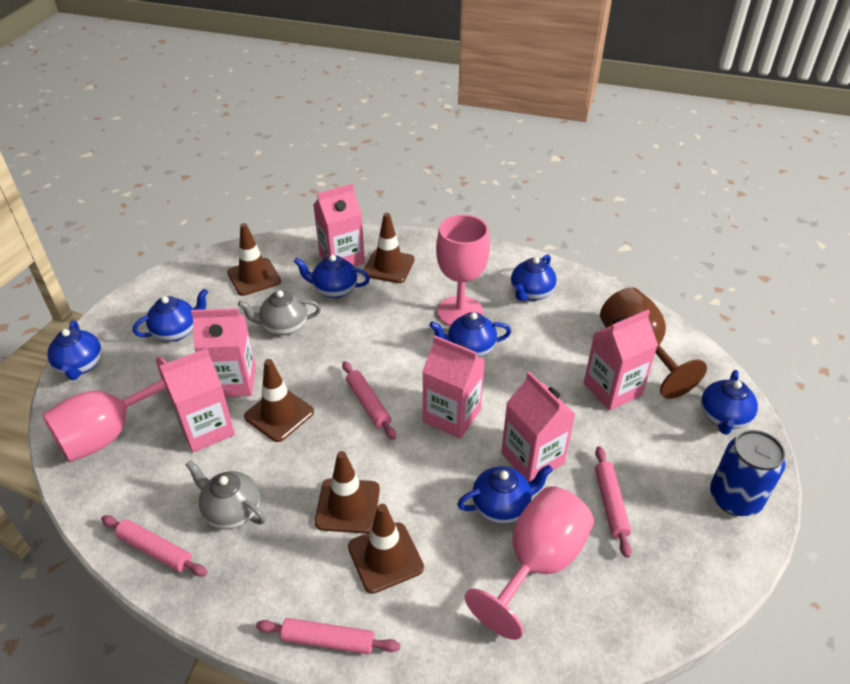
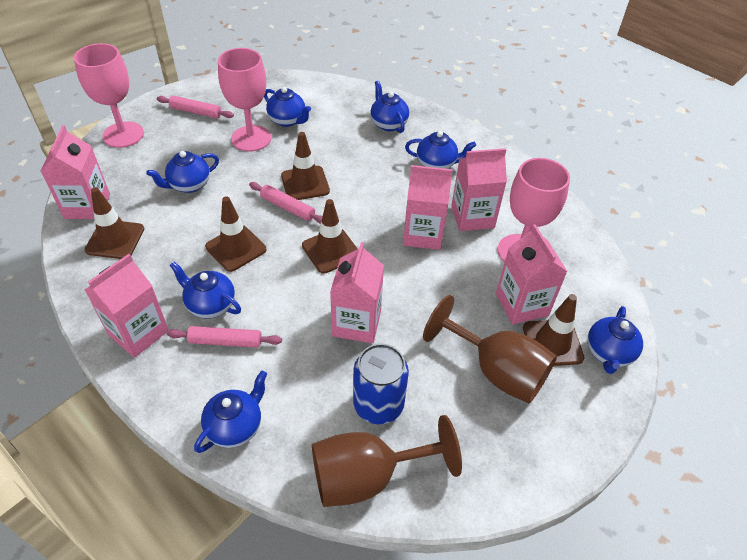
brown goblet: [600,287,707,399] = 1 -> [312,415,462,507] [423,295,557,403] = 2
grey teapot: [186,460,266,529] [238,290,321,335] = 2 -> none = 0
pink rolling pin: [101,515,208,577] [256,618,400,654] [342,361,396,440] [595,446,632,558] = 4 -> [157,96,234,118] [167,326,282,348] [249,182,323,224] = 3

